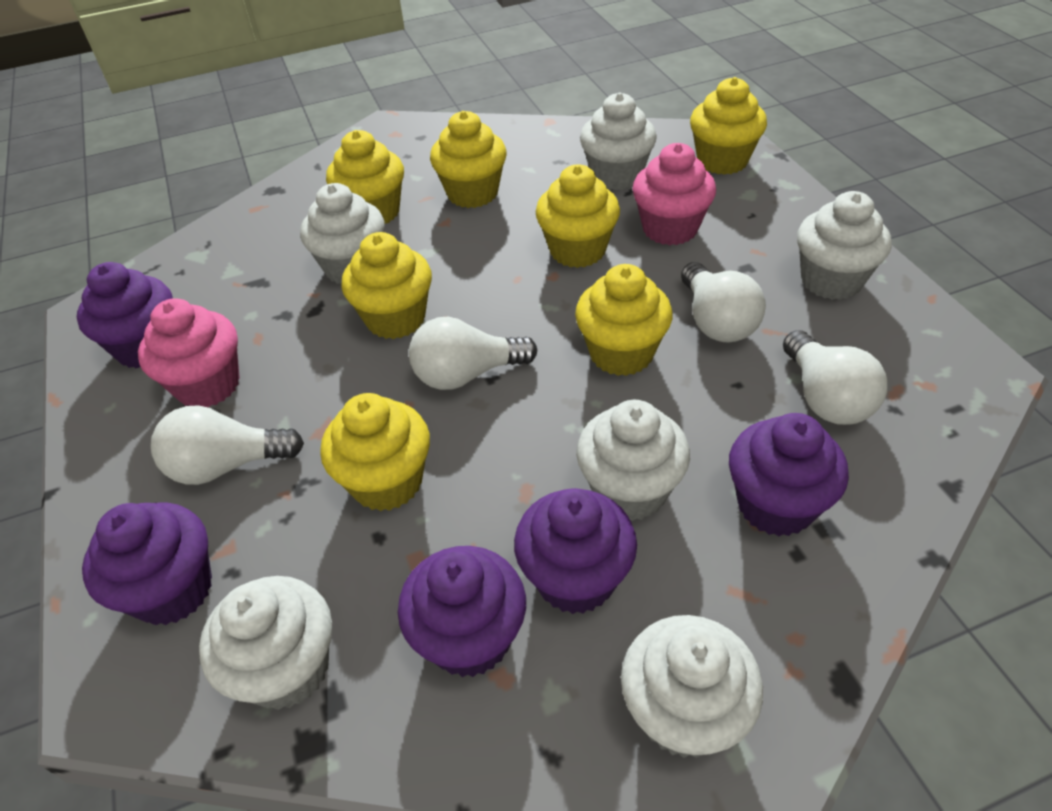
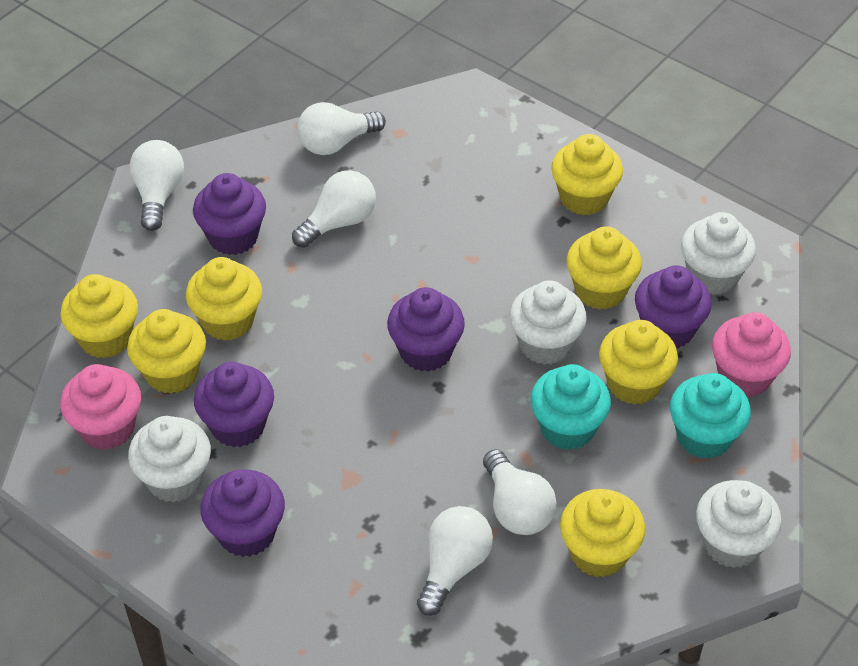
turquoise cupcake: none = 0 -> [531,364,611,450] [670,373,751,459] = 2
white cupcake: [199,576,332,710] [300,183,385,284] [576,400,690,521] [580,92,657,190] [621,615,763,758] [797,191,892,300] = 6 -> [128,416,211,502] [509,280,587,365] [681,212,756,295] [696,480,782,568] = 4
white light bulb: [151,405,304,485] [409,317,537,390] [681,262,766,343] [783,330,887,425] = 4 -> [130,140,184,231] [292,170,376,248] [297,102,386,155] [417,506,493,616] [483,449,557,535] = 5

